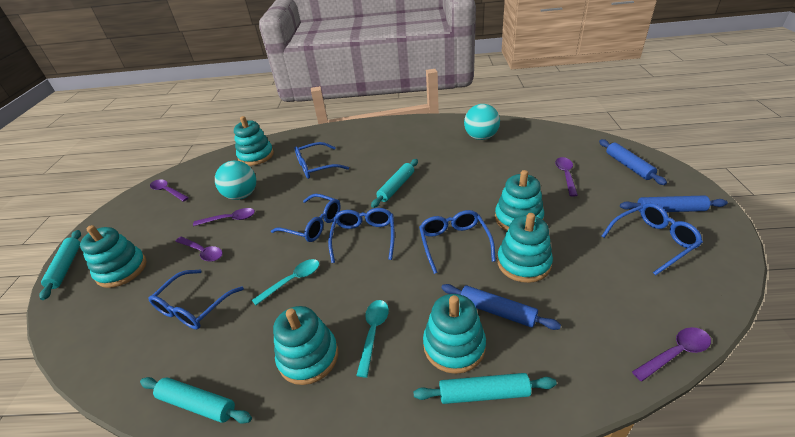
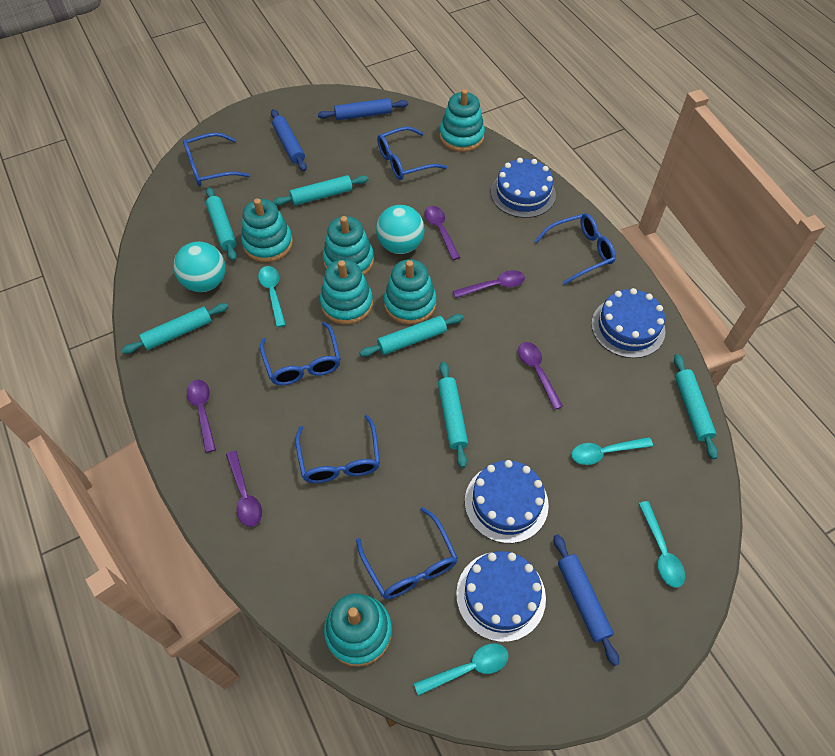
blue cake: none = 0 -> [456,551,546,642] [465,460,549,543] [491,158,556,218] [591,288,666,358] = 4
turquoise rolling pin: [39,230,81,300] [140,377,252,424] [371,159,418,208] [413,373,557,404] = 4 -> [121,303,228,354] [206,187,237,261] [273,175,369,206] [359,314,463,357] [438,362,468,468] [674,354,718,459] = 6
turquoise spoon: [252,259,319,306] [356,300,389,377] = 2 -> [258,266,286,327] [414,644,509,696] [572,437,653,465] [638,501,685,588] = 4

